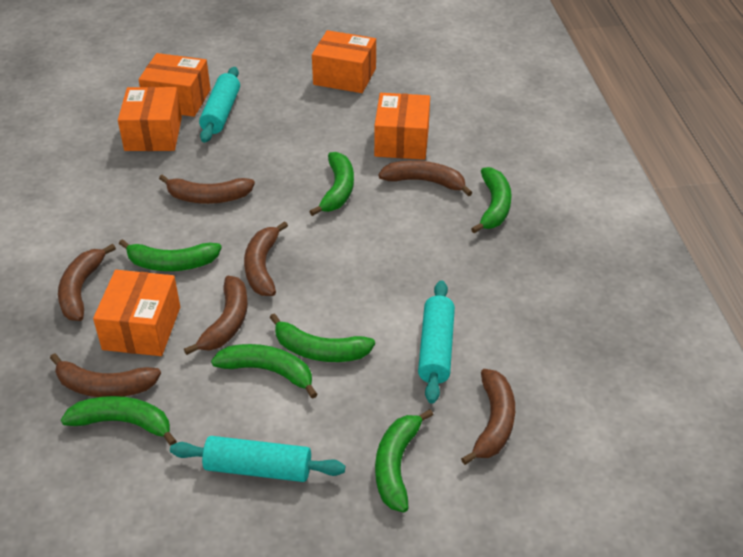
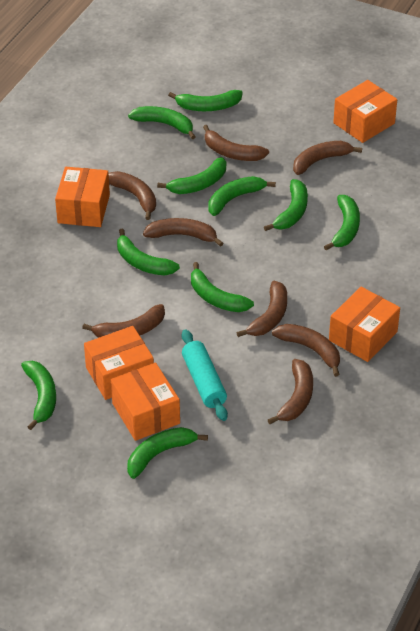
brown banana: [50,353,161,397] [58,244,116,321] [159,174,255,204] [184,276,248,355] [244,221,288,296] [378,160,473,196] [461,369,515,465] = 7 -> [82,304,165,338] [108,171,156,220] [143,218,223,247] [203,125,269,161] [237,281,287,337] [268,359,313,424] [272,324,340,377] [293,141,362,175] = 8
green banana: [61,396,177,446] [119,239,222,271] [211,344,318,399] [270,314,375,362] [309,152,354,216] [375,409,433,512] [471,167,512,233] = 7 -> [21,361,56,430] [117,229,180,276] [127,427,208,479] [128,106,195,139] [157,157,226,194] [168,90,243,111] [191,262,254,312] [209,176,276,216] [264,179,308,231] [324,195,360,251] = 10
turquoise rolling pin: [170,436,345,482] [199,67,240,143] [418,280,455,404] = 3 -> [182,329,228,421] = 1

